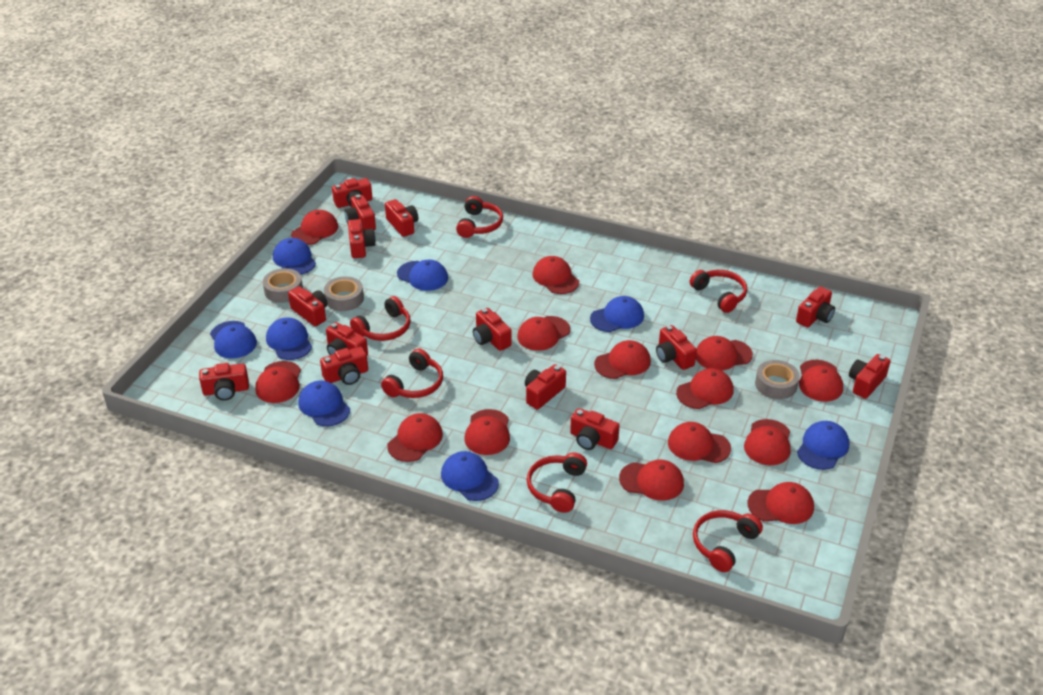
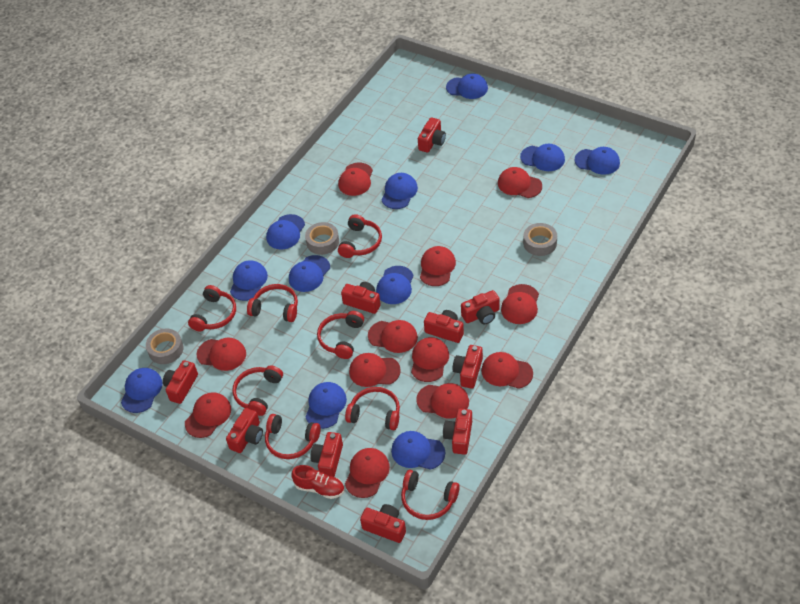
blue cap: [210,321,257,359] [266,317,312,360] [273,238,316,275] [298,381,350,426] [397,260,448,291] [441,451,499,501] [590,296,644,332] [797,421,849,470] = 8 -> [121,368,163,413] [230,260,268,301] [266,214,305,249] [289,255,330,292] [306,382,347,429] [376,266,414,304] [381,173,418,209] [391,431,445,470] [446,74,488,99] [520,144,565,171] [575,147,620,175] = 11
red camera: [199,363,249,400] [288,286,328,326] [320,346,368,385] [326,322,368,356] [332,178,372,208] [344,195,376,230] [348,219,376,258] [385,199,418,237] [473,308,512,351] [525,364,566,410] [570,408,620,450] [656,325,697,370] [796,286,835,327] [849,354,891,399] = 14 -> [163,360,198,404] [226,408,263,453] [311,432,343,477] [341,282,381,314] [360,504,406,543] [418,117,446,153] [424,310,464,343] [443,409,472,455] [452,345,483,389] [461,290,500,325] = 10
red cap: [255,361,301,403] [291,210,338,245] [387,413,443,462] [464,409,510,455] [517,316,570,351] [532,256,579,294] [594,340,651,379] [619,460,684,501] [668,422,731,463] [676,368,734,409] [696,336,753,371] [744,419,790,465] [747,482,814,524] [799,360,843,402] = 14 -> [185,392,231,438] [197,338,246,371] [338,163,373,196] [345,448,390,498] [349,353,401,387] [368,320,418,353] [411,337,449,382] [416,383,469,419] [420,246,456,286] [481,352,533,389] [498,167,542,198] [501,284,539,324] = 12
red headphones: [350,296,410,341] [381,349,443,398] [456,196,503,238] [527,452,587,513] [690,270,747,313] [693,510,763,572] = 6 -> [188,285,236,331] [233,365,283,416] [247,284,298,322] [265,414,321,459] [317,311,364,359] [338,214,382,258] [345,387,400,430] [401,470,460,520] = 8
red shoe: none = 0 -> [291,465,345,499] = 1

